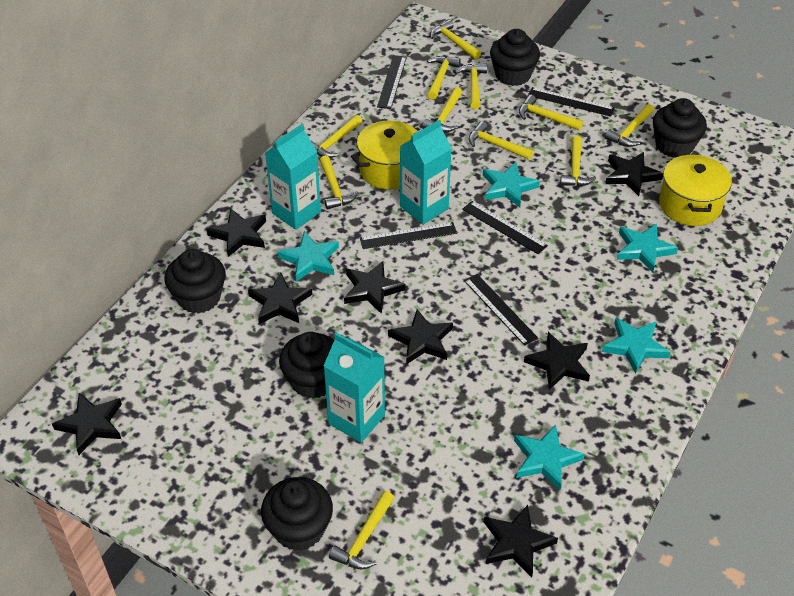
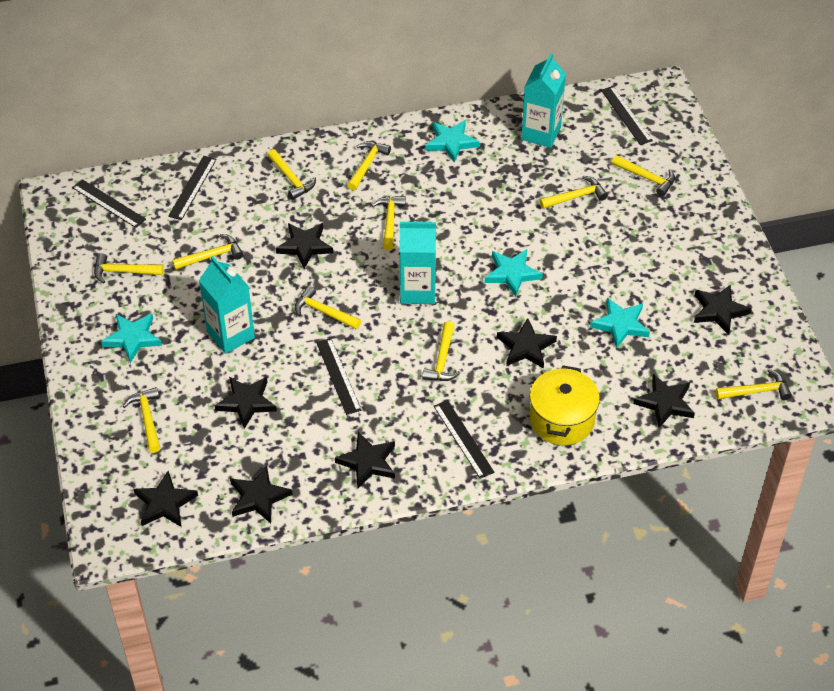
black cupcake: [165,249,226,314] [261,477,333,551] [279,332,334,399] [490,29,540,86] [653,98,707,158] = 5 -> none = 0
turquoise star: [278,231,339,282] [483,162,540,207] [514,424,585,490] [602,318,671,374] [617,223,678,273] = 5 -> [101,313,162,363] [425,120,480,163] [485,249,543,297] [590,298,650,349] = 4
yellow pot: [351,120,420,189] [659,154,732,226] = 2 -> [530,366,600,445] = 1

